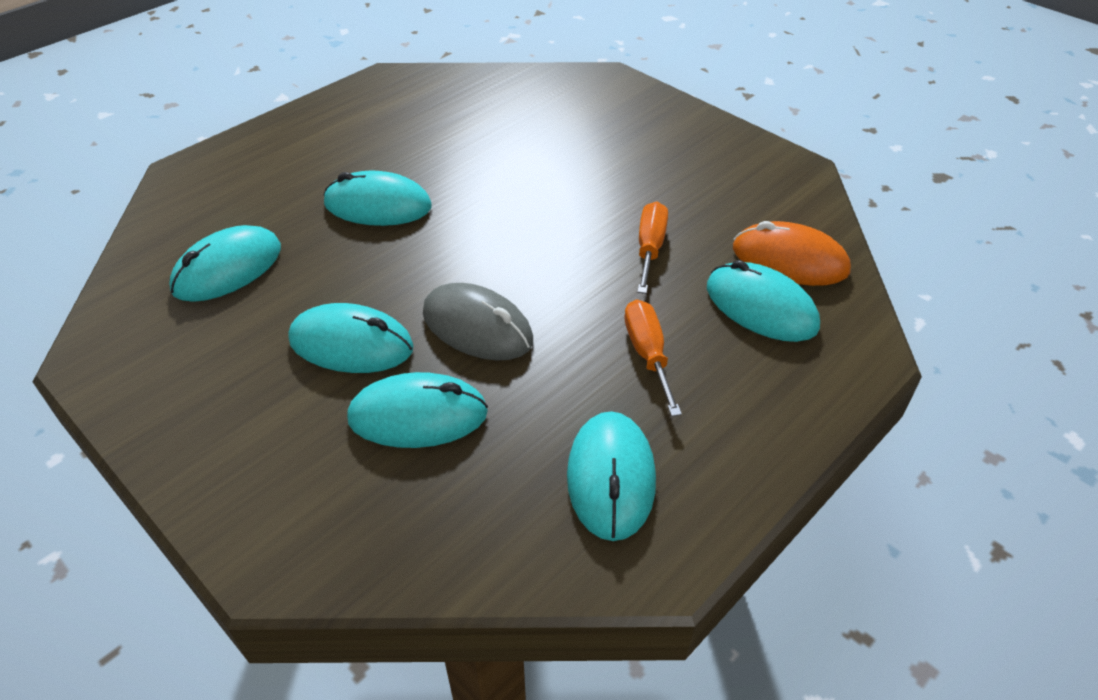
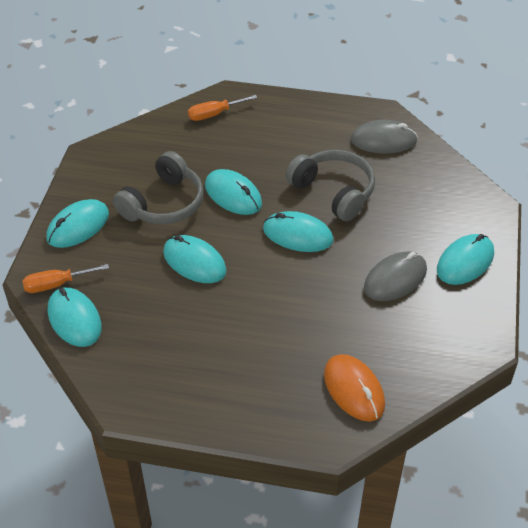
grey headphones: none = 0 -> [113,151,204,224] [286,150,375,221] = 2
grey mouse: [423,283,533,361] = 1 -> [351,120,418,154] [364,252,427,301] = 2

